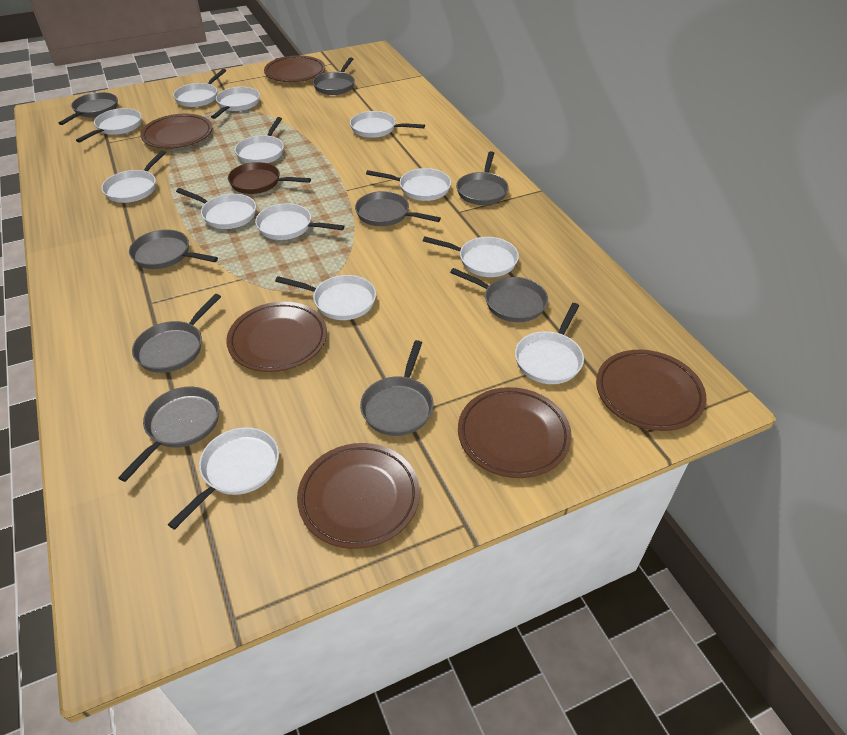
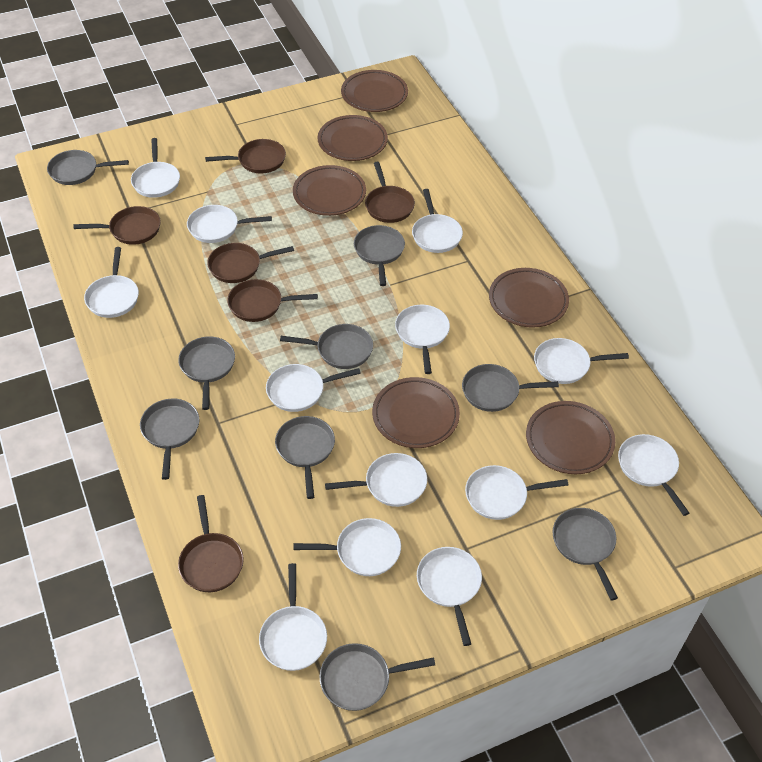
brown pan: [228,162,311,194] = 1 -> [74,206,161,245] [178,495,244,592] [205,139,286,174] [207,243,294,283] [227,279,318,322] [365,162,415,223] = 6

